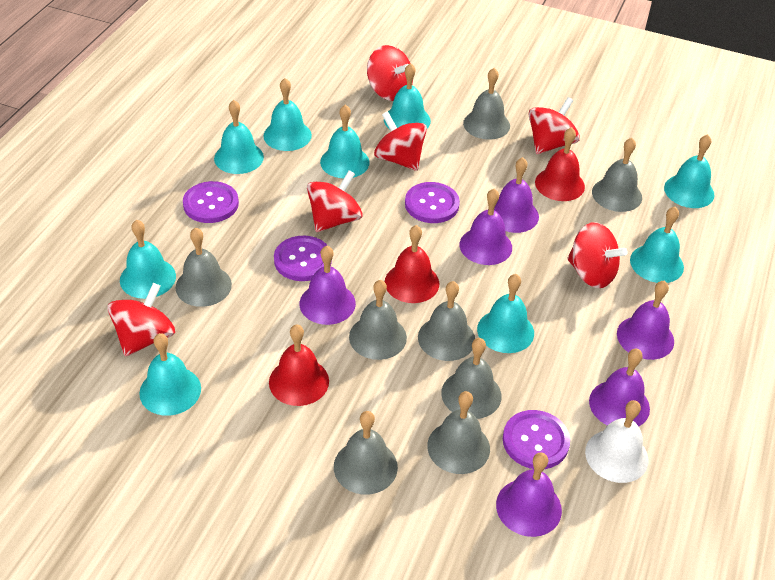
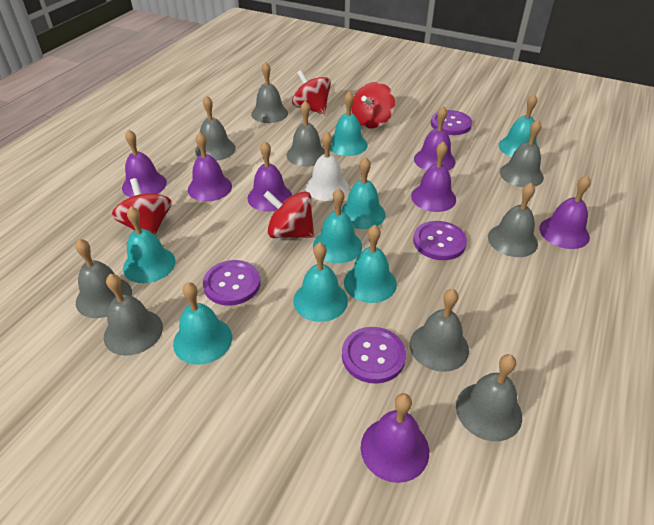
grey bell: [176,228,232,307] [334,411,398,495] [349,280,407,360] [418,281,475,361] [427,391,490,474] [441,338,502,419] [463,68,510,140] [592,138,642,212] = 8 -> [75,239,132,318] [104,274,163,356] [195,95,236,161] [251,62,288,123] [286,101,325,167] [410,289,469,372] [456,354,522,441] [488,183,538,257] [500,120,544,187] = 9
purple bell: [300,246,356,325] [460,189,512,265] [494,157,539,233] [496,452,562,537] [589,349,650,426] [617,281,674,360] = 6 -> [122,129,167,197] [188,132,232,201] [247,141,292,212] [361,393,429,483] [411,141,456,212] [414,106,456,171] [539,175,591,249] = 7
red bell: [269,324,329,406] [385,225,439,303] [535,127,585,201] = 3 -> none = 0
red spinning top: [107,283,175,356] [307,170,363,232] [367,45,413,101] [374,111,427,171] [529,97,580,154] [567,222,628,288] = 6 -> [112,178,172,235] [263,191,314,238] [292,70,331,114] [351,82,395,129] = 4
turquoise bell: [120,220,176,299] [139,333,201,416] [214,100,264,174] [263,78,312,151] [320,105,369,178] [384,63,431,129] [477,274,534,353] [630,207,684,283] [664,134,714,208] = 9 -> [123,207,175,283] [173,282,232,365] [293,242,348,322] [313,188,362,263] [330,91,368,156] [341,157,385,229] [344,225,397,303] [498,94,540,157] = 8

